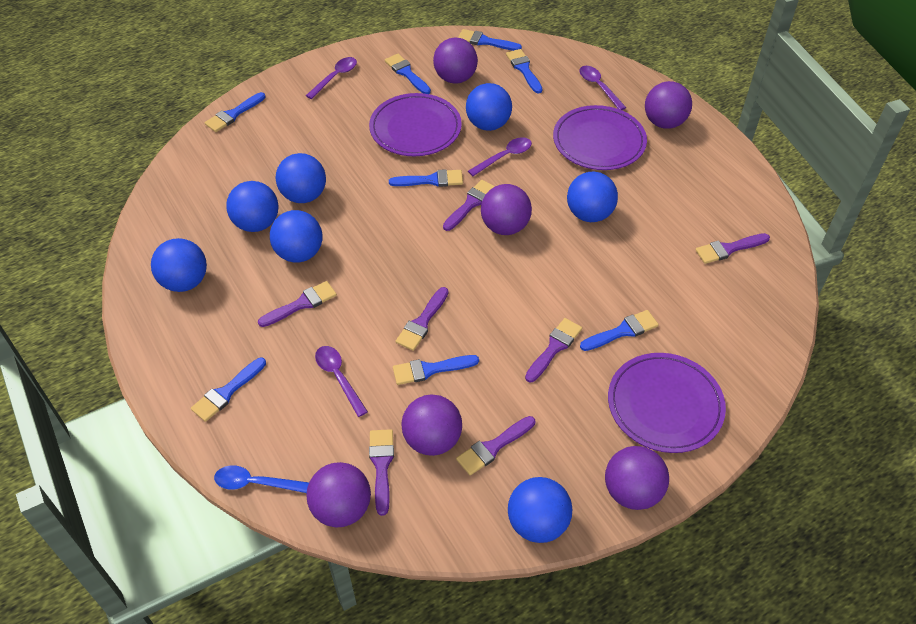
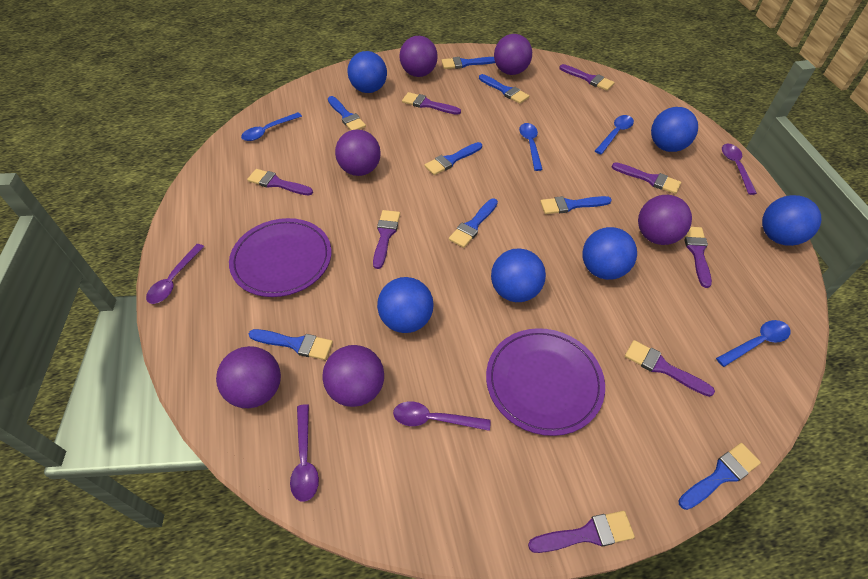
blue ball: [151,238,207,292] [226,181,279,232] [270,210,322,262] [276,153,326,203] [466,83,512,131] [508,477,572,543] [567,171,618,222] = 7 -> [348,51,387,93] [377,277,434,333] [491,248,546,302] [582,227,637,280] [651,107,698,152] [762,195,821,246] = 6
blue spoon: [214,465,309,493] = 1 -> [241,112,302,141] [519,123,543,171] [595,115,634,154] [716,320,791,367] = 4
purple brush: [258,281,337,327] [369,429,394,516] [396,287,449,351] [443,180,495,231] [456,416,535,475] [525,318,582,382] [696,233,770,264] = 7 -> [247,169,313,195] [373,210,400,269] [402,92,461,115] [528,511,635,553] [559,64,615,91] [612,162,681,194] [625,340,715,397] [684,227,712,288] = 8
purple plate: [369,93,462,156] [553,105,647,170] [608,353,726,453] = 3 -> [229,218,331,297] [486,328,605,436] = 2

